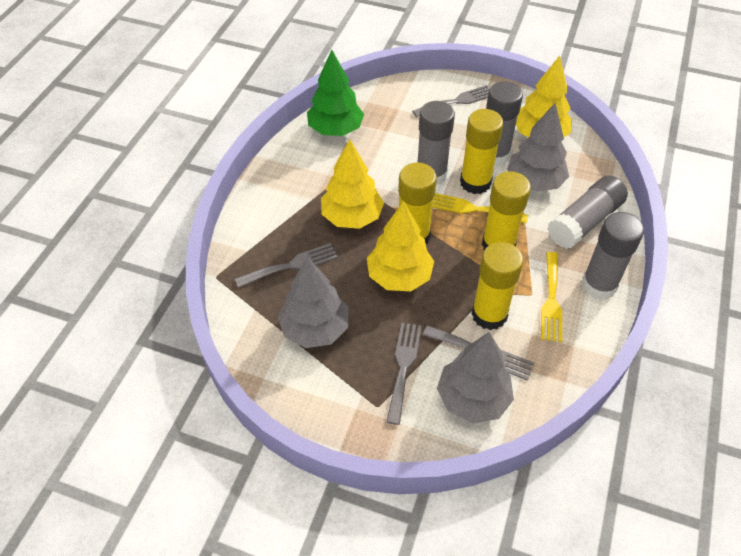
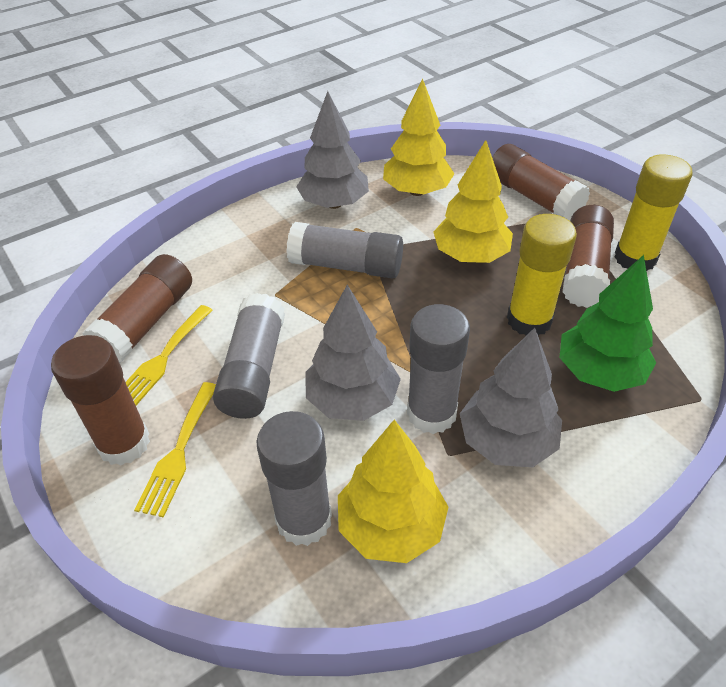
brown glue stick: none = 0 -> [51,335,150,466] [82,254,192,363] [492,144,590,221] [563,205,614,308] = 4
grey fork: [235,243,338,288] [386,323,422,425] [412,85,489,117] [423,325,534,381] = 4 -> none = 0
yellow glue stick: [398,162,437,244] [460,109,503,194] [472,242,523,330] [482,171,531,250] = 4 -> [507,214,577,335] [614,154,693,271] = 2

